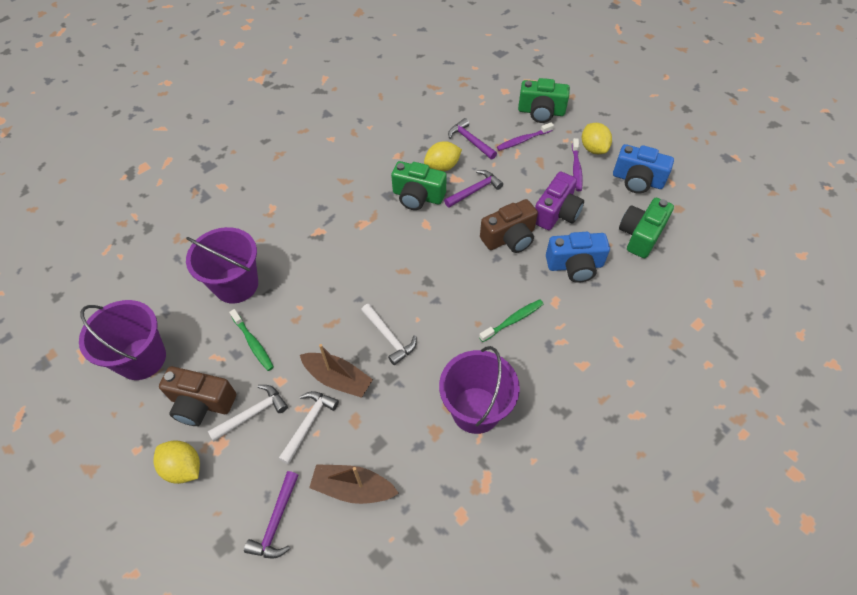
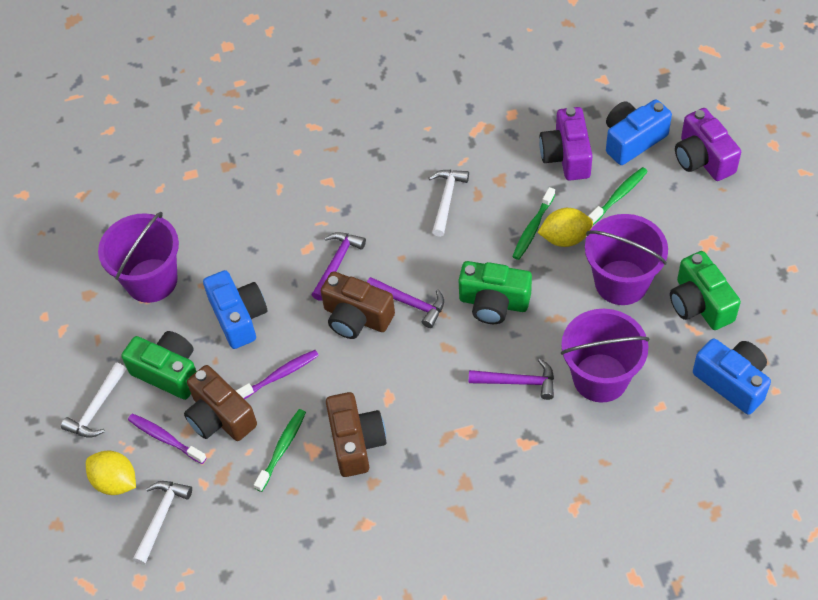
blue camera: [546,232,610,283] [613,144,674,194] = 2 -> [203,270,267,349] [606,99,672,165] [693,338,771,415] = 3
brown boat: [300,344,373,398] [309,464,399,504] = 2 -> none = 0
brown camera: [159,366,236,426] [480,199,538,253] = 2 -> [184,365,257,441] [321,271,395,339] [326,392,387,477] = 3
green toothbrush: [229,309,274,371] [479,299,544,342] = 2 -> [254,409,306,492] [512,187,555,260] [588,167,648,225] = 3
purple camera: [535,172,584,230] = 1 -> [539,107,593,181] [675,108,741,181] = 2
yellow lemon: [153,440,200,484] [424,141,462,171] [582,123,612,154] = 3 -> [86,451,136,495] [537,208,593,247] = 2

